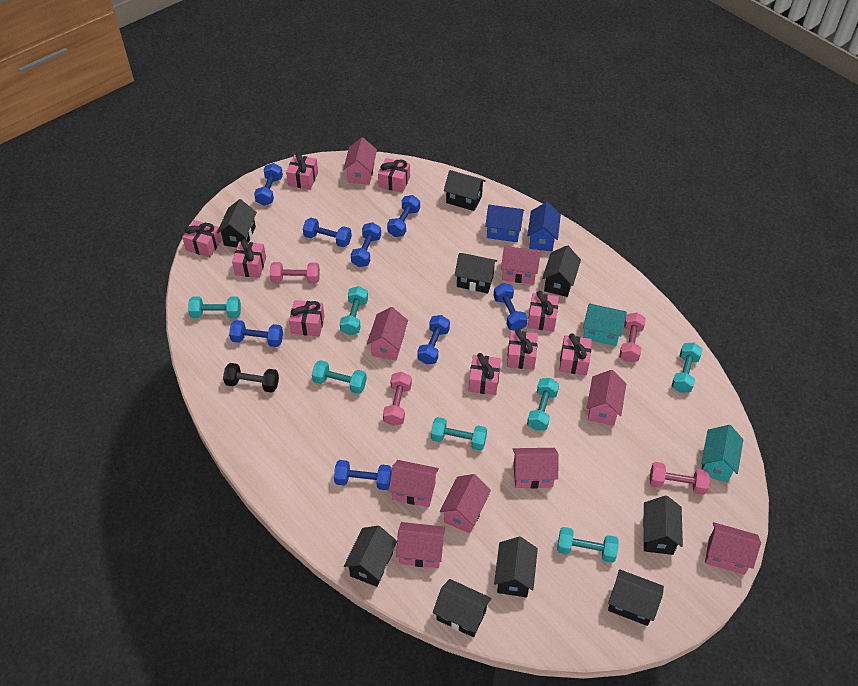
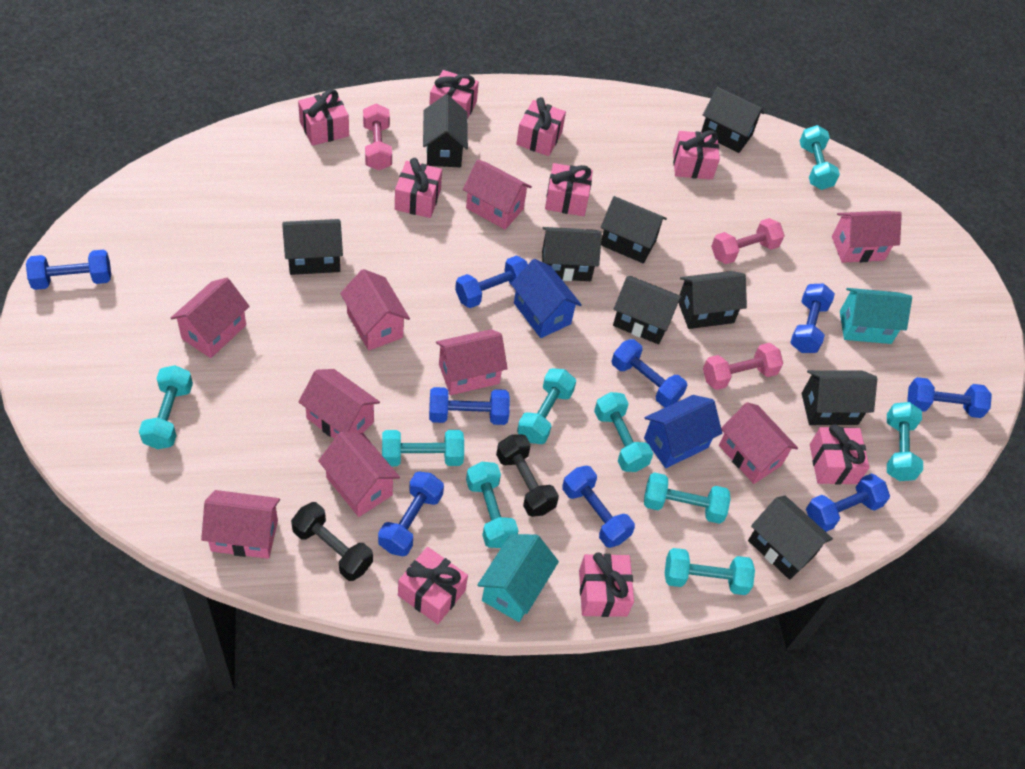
black dumbbell: [223,363,279,393] = 1 -> [291,502,373,581] [496,434,559,517] = 2
blue dumbbell: [229,320,283,347] [254,163,283,206] [303,218,352,247] [334,460,392,490] [351,222,381,267] [387,195,420,237] [417,315,450,364] [493,283,528,330] = 8 -> [26,250,111,290] [378,471,444,556] [429,387,510,425] [455,256,528,308] [562,466,635,548] [612,339,687,408] [790,284,835,353] [806,473,890,532] [907,377,992,418] = 9
pink dumbbell: [270,262,320,284] [383,372,412,426] [619,312,646,362] [650,462,710,495] = 4 -> [363,104,392,170] [703,343,783,390] [711,218,785,264] = 3
turquoise dumbbell: [188,296,241,318] [312,360,367,394] [340,286,368,335] [431,417,487,451] [527,378,559,431] [557,527,618,563] [672,343,703,393] = 7 -> [139,365,193,449] [382,430,464,466] [466,462,519,548] [517,368,576,444] [594,392,653,472] [644,472,731,524] [665,548,755,595] [800,125,840,190] [887,402,923,481] = 9

